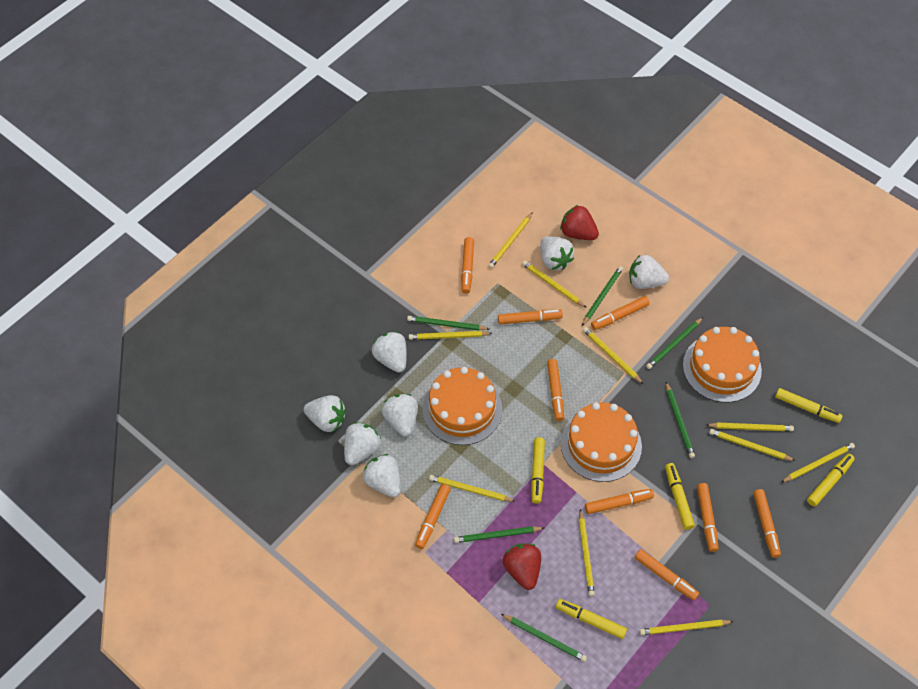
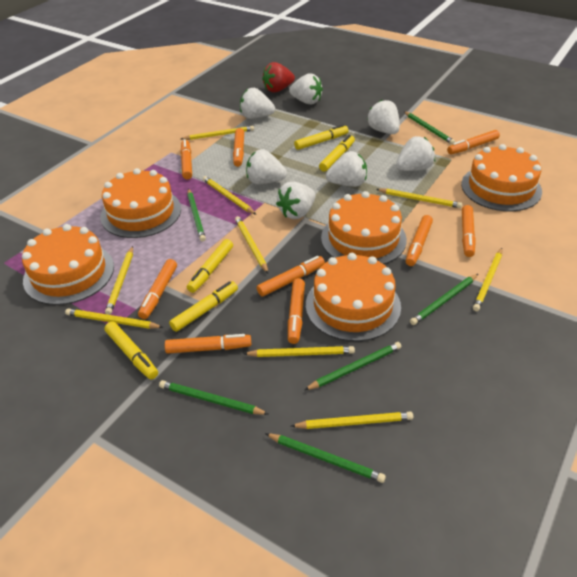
orange cake: [423,367,502,445] [561,402,642,482] [683,327,762,402] = 3 -> [22,224,114,305] [100,168,181,238] [306,253,401,341] [321,191,407,264] [461,144,542,211] = 5
red strawberry: [503,543,541,590] [560,205,599,240] = 2 -> [262,62,295,92] = 1
yellow pencil: [409,331,492,340] [429,475,516,502] [488,212,533,268] [522,261,587,308] [579,509,595,597] [583,327,643,384] [640,620,734,635] [706,422,794,431] [709,429,796,461] [781,443,855,482] = 10 -> [65,308,163,329] [105,246,133,315] [181,126,254,140] [203,176,256,215] [235,216,268,273] [243,346,355,357] [291,411,413,429] [376,188,462,208] [473,248,502,311] = 9

